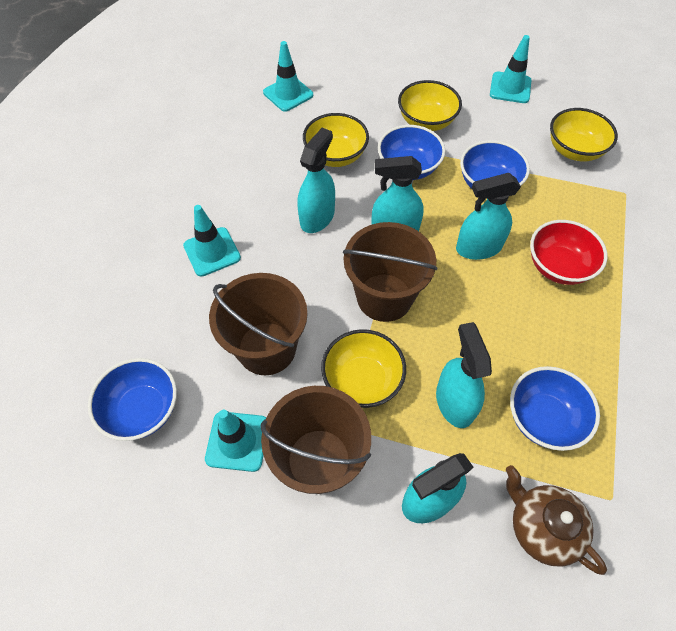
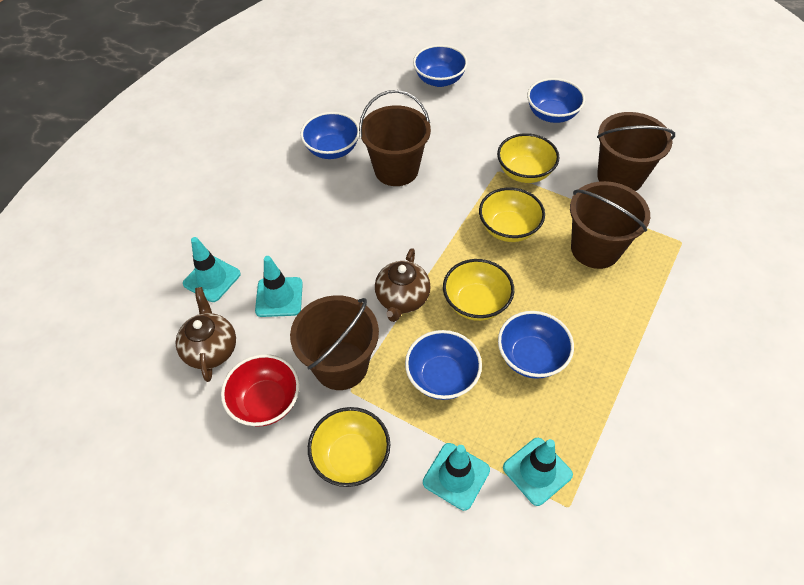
blue bowl: [88,358,177,441] [378,125,445,179] [460,140,530,189] [510,366,600,451] = 4 -> [300,112,359,159] [405,330,482,400] [413,45,468,87] [498,311,574,379] [527,78,585,123] = 5
brown bucket: [209,273,307,375] [261,386,371,494] [343,222,437,322] = 3 -> [290,295,379,390] [359,90,431,186] [570,181,650,269] [597,112,675,191] = 4
brown teapot: [506,465,607,575] = 1 -> [176,287,236,382] [375,248,431,322] = 2
turquoise spray bottle: [297,128,335,233] [372,156,424,231] [402,453,474,523] [436,322,492,428] [456,173,521,260] = 5 -> none = 0

